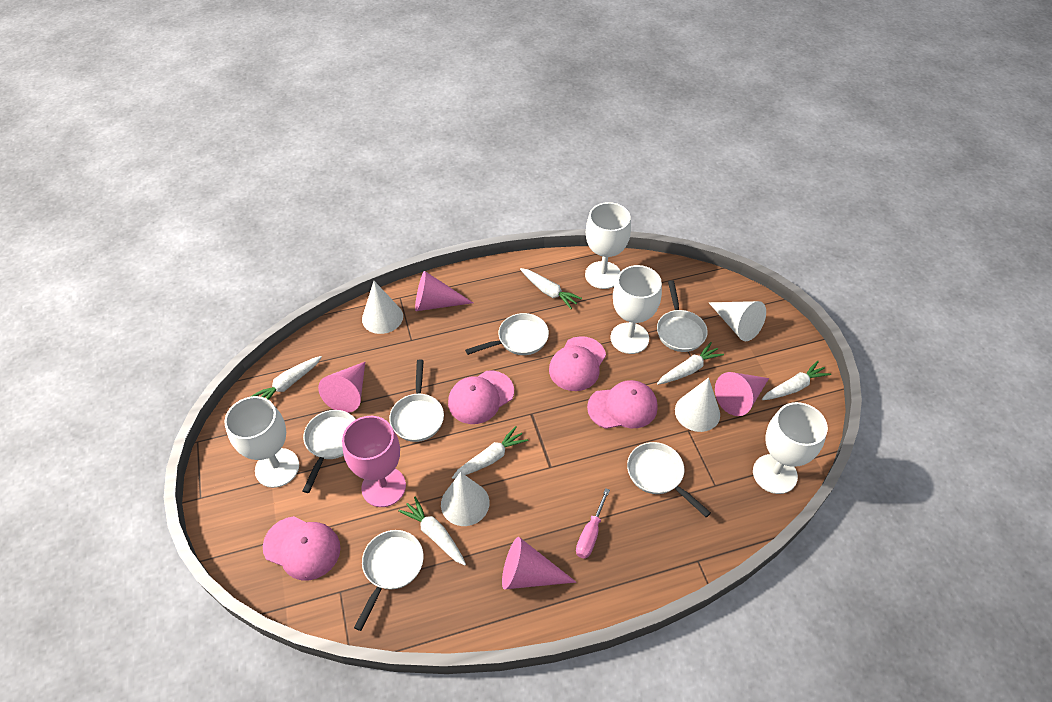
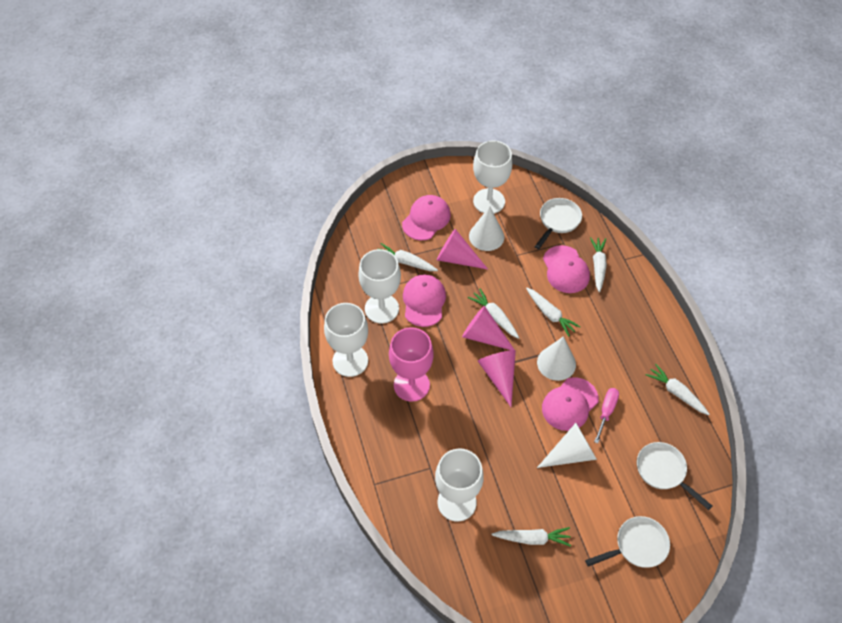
pink cone: [318,362,365,413] [415,271,473,311] [502,537,576,590] [715,372,769,416] = 4 -> [437,229,488,269] [462,306,515,350] [478,350,516,407] = 3
white cone: [362,281,403,334] [441,472,490,526] [675,378,720,432] [709,301,766,341] = 4 -> [469,206,505,251] [537,336,576,381] [537,423,597,468] = 3
white pan: [303,410,356,493] [354,530,424,631] [389,359,444,442] [465,313,549,355] [627,442,711,517] [657,280,708,352] = 6 -> [535,198,582,249] [585,516,670,568] [637,442,713,510] = 3

